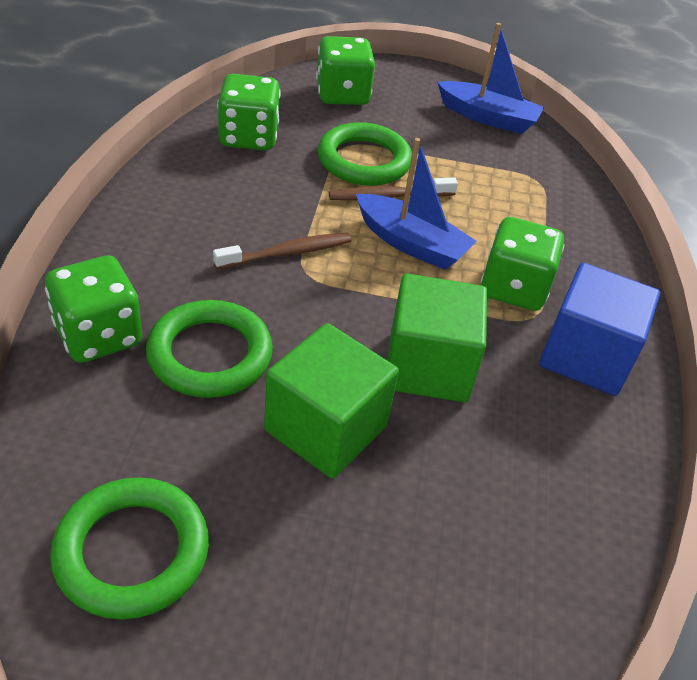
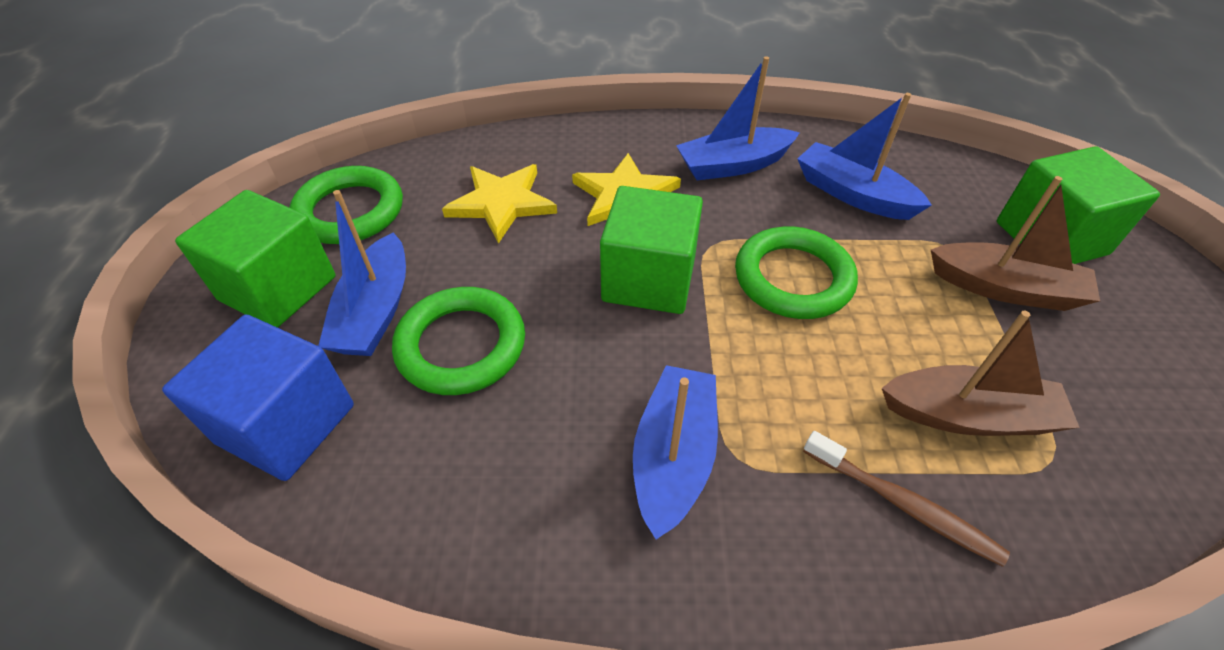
blue boat: [356,138,477,270] [437,23,544,134] = 2 -> [318,190,406,356] [633,365,718,539] [676,56,800,180] [797,93,932,220] = 4
brown boat: none = 0 -> [881,311,1080,436] [931,176,1100,311] = 2
brown toothbrush: [213,233,351,269] [329,177,458,201] = 2 -> [803,431,1010,567] = 1
green cube: [264,323,399,478] [387,273,487,402] = 2 -> [175,190,336,328] [600,186,703,314] [997,146,1160,264] = 3
green dice: [45,255,142,363] [217,74,281,150] [316,36,375,105] [481,217,564,311] = 4 -> none = 0
yellow star: none = 0 -> [442,164,557,244] [572,153,681,226] = 2

